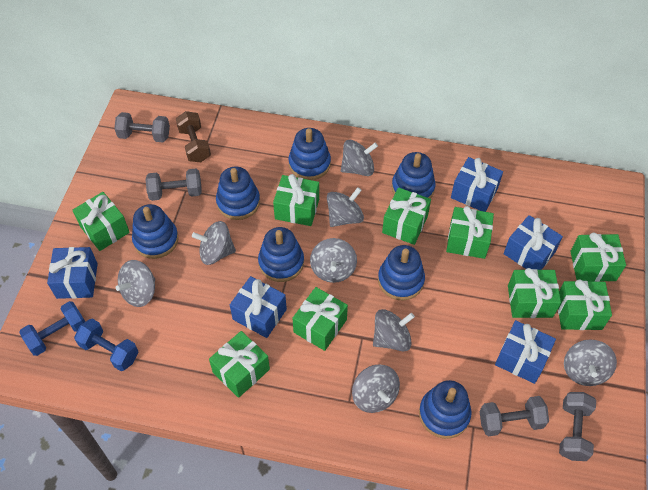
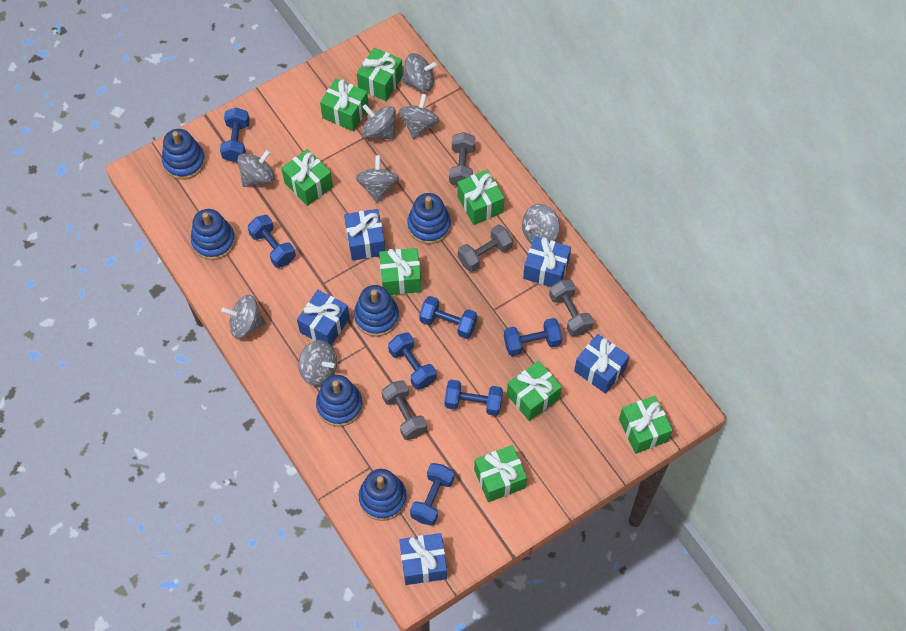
blue dumbbell: [19,301,85,356] [74,319,138,371] = 2 -> [220,108,250,162] [248,215,296,268] [388,332,437,390] [410,463,455,526] [419,296,477,339] [445,380,503,416] [504,318,562,356] = 7
blue stacking toy: [132,204,179,259] [216,167,260,220] [258,227,304,282] [288,128,331,180] [378,245,425,300] [392,152,435,199] [419,380,472,439] = 7 -> [162,129,205,180] [191,209,235,260] [316,375,363,427] [354,285,399,337] [359,469,407,521] [407,193,451,244] = 6
brown dumbbell: [176,111,211,162] = 1 -> none = 0
green gift: [72,192,130,251] [209,331,270,398] [273,174,319,226] [293,287,348,351] [382,188,431,245] [446,206,494,259] [508,268,561,318] [558,279,612,330] [570,232,626,282] = 9 -> [281,149,333,206] [320,78,369,131] [357,48,403,101] [379,248,421,295] [457,169,504,225] [474,445,527,502] [507,361,562,421] [619,395,673,454] = 8

